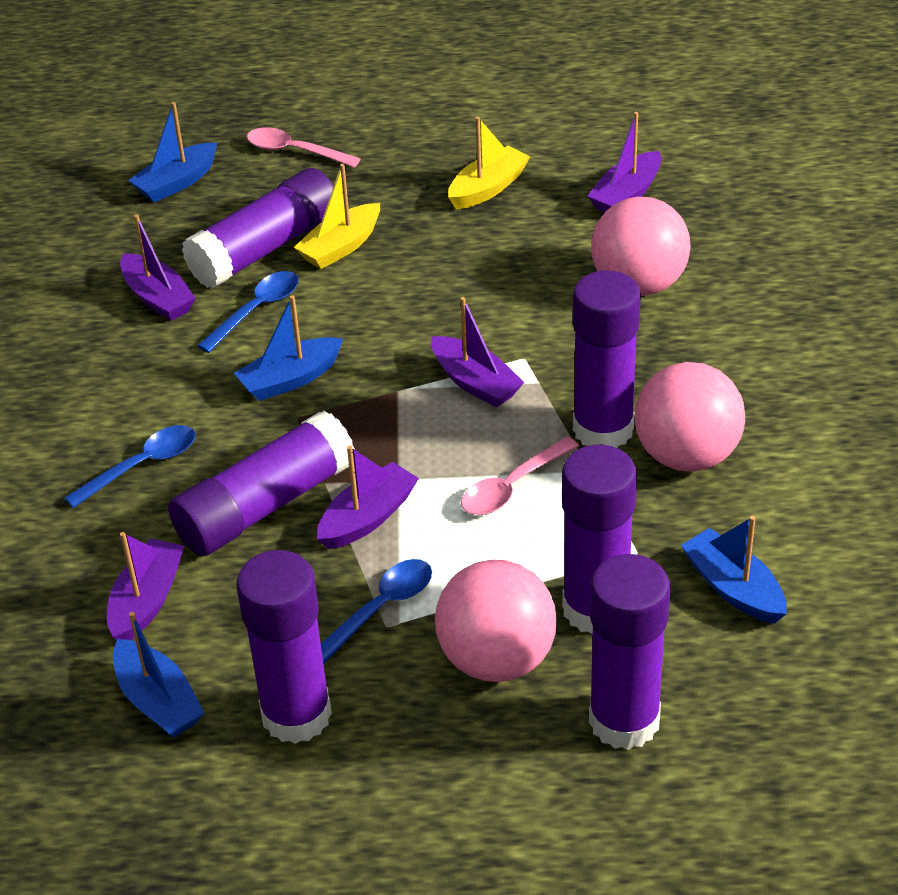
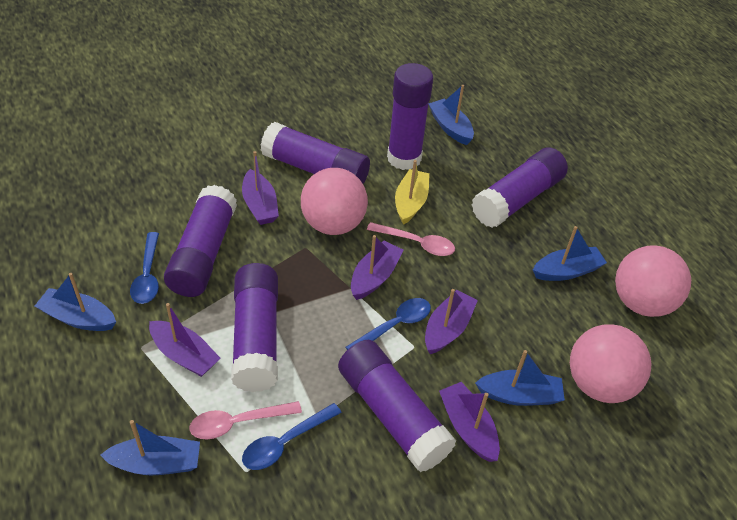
blue boat: [113,612,204,738] [128,102,218,202] [234,295,343,401] [681,516,787,624] = 4 -> [35,273,116,331] [100,420,200,475] [428,85,474,145] [475,350,565,406] [533,226,607,281] = 5
yellow boat: [294,164,380,269] [448,117,530,210] = 2 -> [395,160,430,225] = 1

